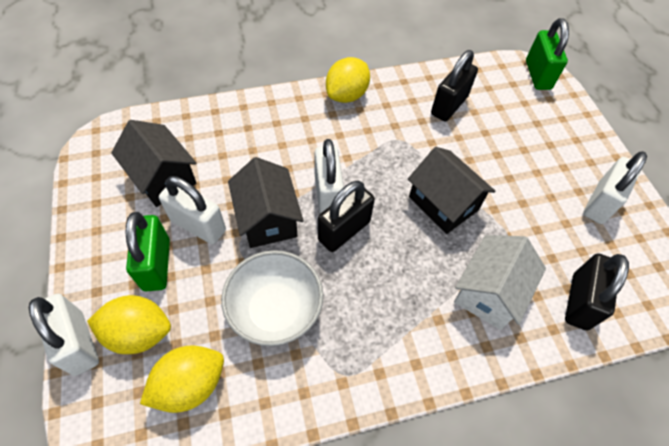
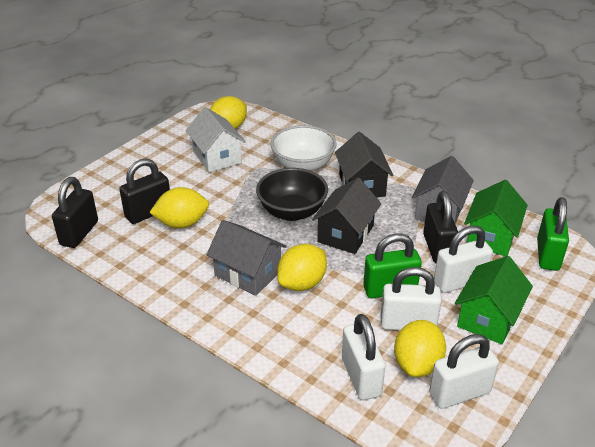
black bowl: none = 0 -> [256,168,328,221] = 1
black house: [111,120,197,207] [228,157,304,248] [408,147,495,234] = 3 -> [312,178,381,254] [335,132,394,197] = 2
green house: none = 0 -> [455,256,533,344] [464,180,528,256] = 2
grey house: none = 0 -> [206,220,287,296] [412,156,474,224] = 2
yellow lemon: [87,295,171,354] [140,345,224,413] [326,57,370,103] = 3 -> [149,187,209,228] [210,96,247,129] [277,244,327,291] [394,320,446,377] = 4

